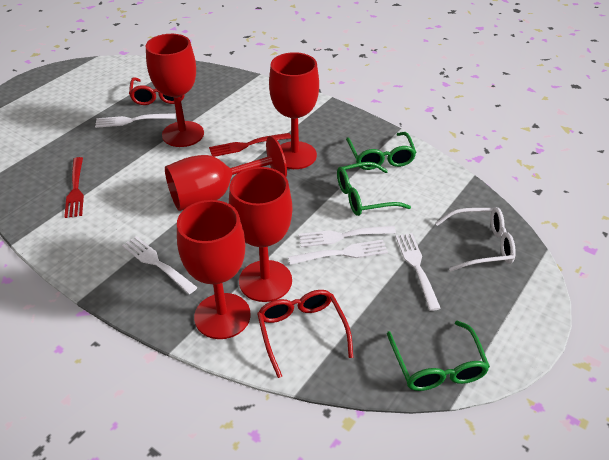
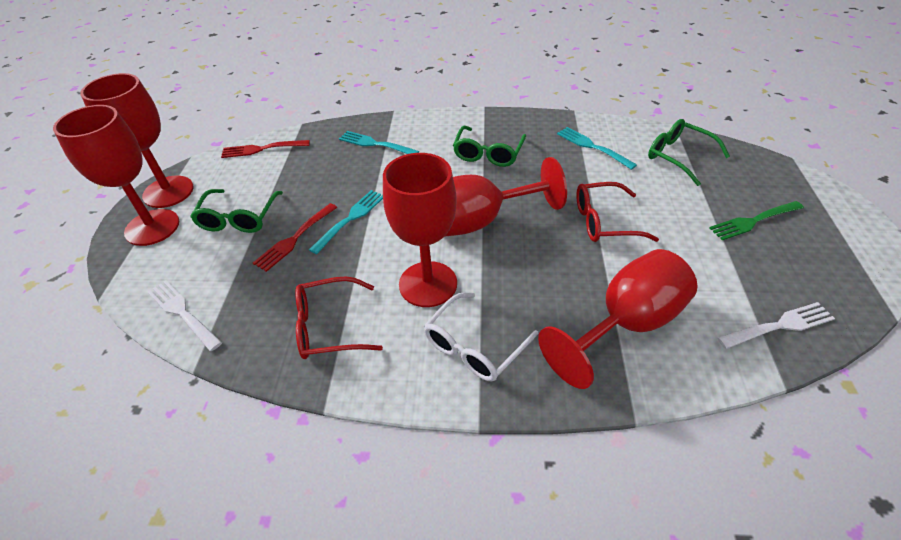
green fork: none = 0 -> [709,201,804,241] = 1
turquoise fork: none = 0 -> [309,190,383,254] [339,131,419,154] [557,127,637,170] = 3
white fork: [95,113,176,128] [122,236,198,294] [288,240,388,265] [299,226,396,247] [395,233,441,311] = 5 -> [148,280,222,351] [717,302,835,349] = 2

